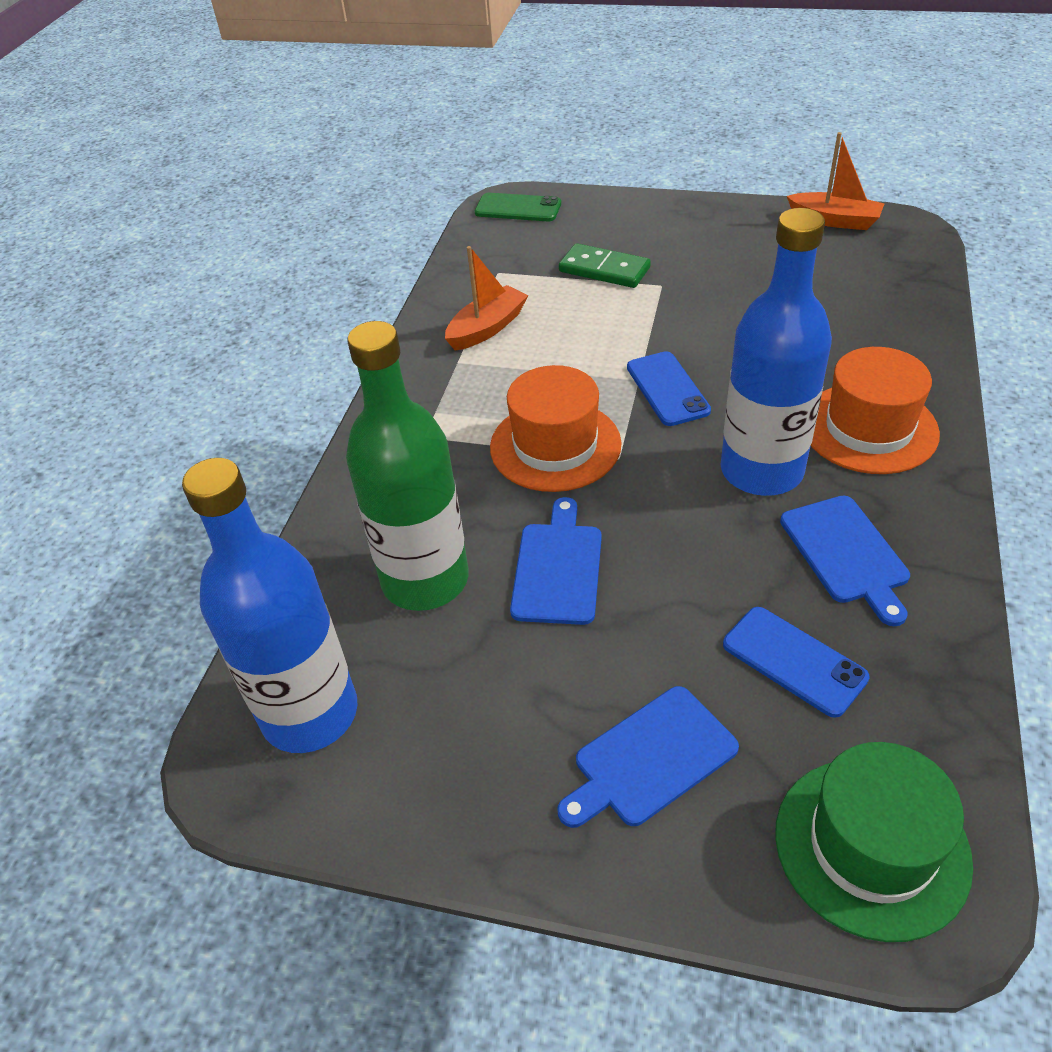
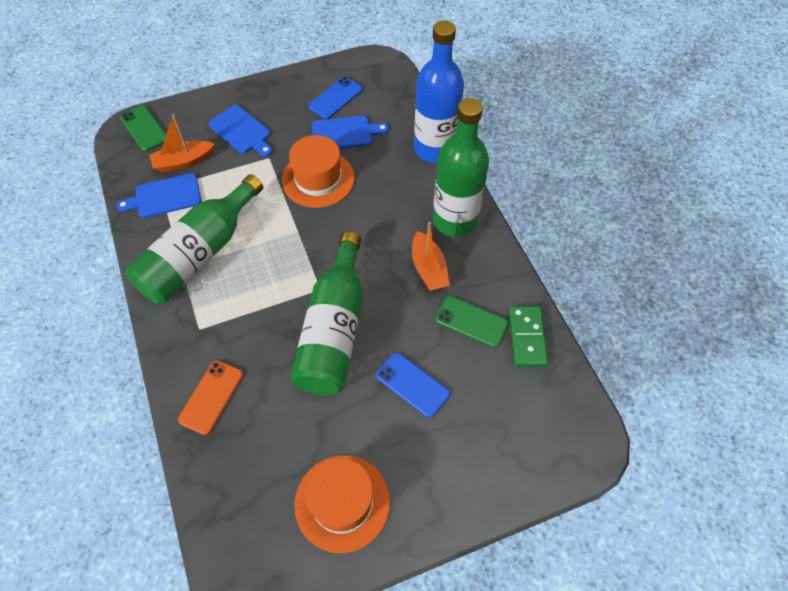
blue bottle: [182,458,358,753] [721,208,832,496] = 2 -> [414,20,464,163] = 1
green bottle: [346,321,469,611] = 1 -> [126,174,263,304] [290,231,363,396] [433,98,489,237] = 3
green hat: [775,742,973,942] = 1 -> none = 0
green phone: [475,193,561,221] = 1 -> [120,106,166,151] [435,296,509,348] = 2
orange phone: none = 0 -> [178,361,243,435] = 1

